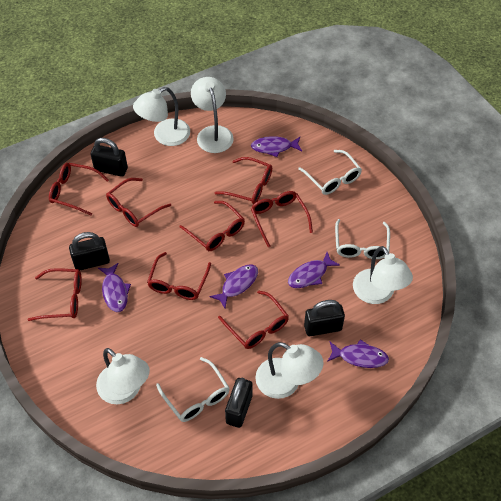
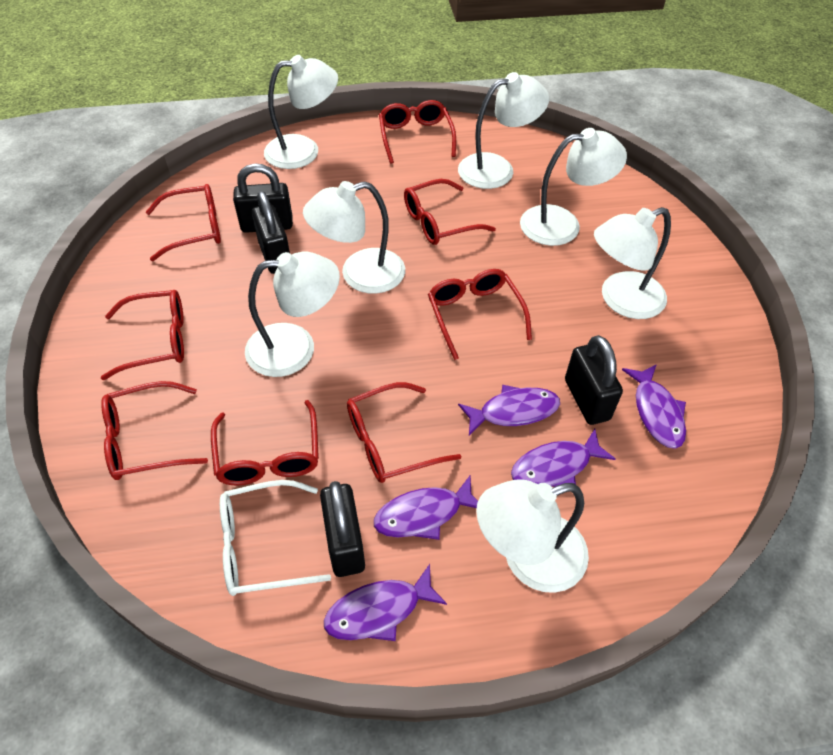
white glasses: [156,357,229,422] [298,150,362,195] [335,219,390,259] = 3 -> [220,480,331,596] = 1
white lamp: [96,348,150,404] [133,87,190,146] [191,77,234,153] [255,342,323,399] [353,246,413,304] = 5 -> [245,252,340,377] [264,55,338,169] [303,181,405,294] [458,72,549,189] [476,479,589,593] [520,128,627,246] [594,207,671,319] = 7

